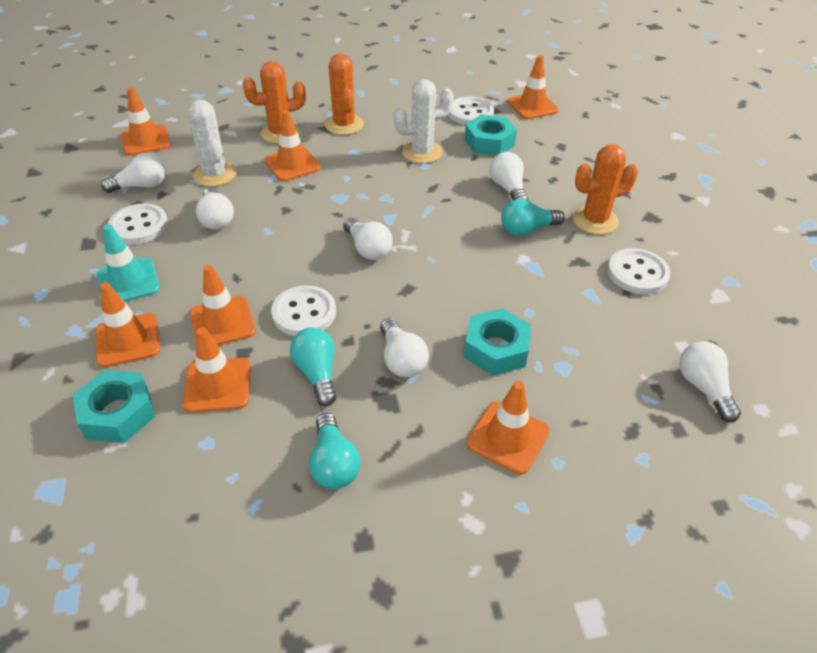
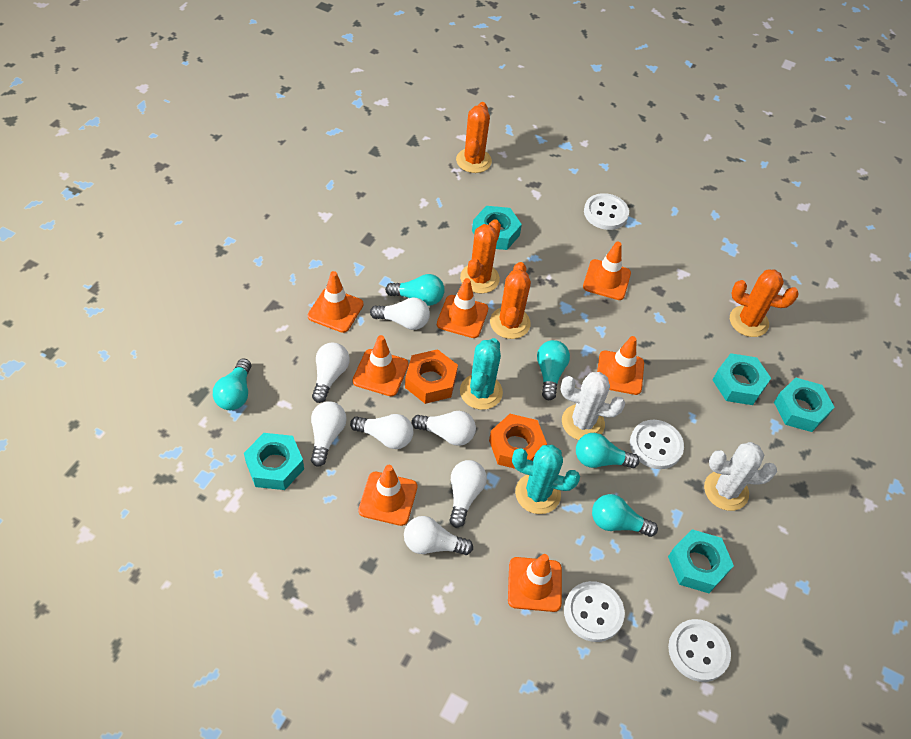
orange cactus: [243,61,306,144] [325,53,364,135] [572,144,638,235] = 3 -> [456,102,492,173] [460,219,501,294] [490,262,531,339] [730,269,799,337] = 4
orange nut: none = 0 -> [405,349,458,404] [489,414,547,469] = 2
turquoise cactus: none = 0 -> [460,338,503,410] [512,445,580,514] = 2
turquoise light bulb: [290,327,336,406] [309,413,361,489] [501,199,565,236] = 3 -> [213,359,251,410] [385,274,445,306] [537,340,570,400] [576,433,639,468] [592,494,658,537] = 5
turquoise nut: [73,370,155,443] [464,114,517,156] [464,308,531,376] = 3 -> [244,433,304,490] [472,206,522,250] [668,529,734,593] [713,353,771,405] [774,378,834,432] = 5
turquoise traffic cone: [97,224,160,302] = 1 -> none = 0
white light bulb: [101,153,166,193] [196,187,234,230] [343,218,393,260] [380,318,429,377] [490,152,528,200] [679,341,741,423] = 6 -> [311,401,347,467] [312,342,349,403] [350,414,413,449] [370,297,430,330] [404,516,473,555] [412,411,476,446] [449,460,487,528] = 7

